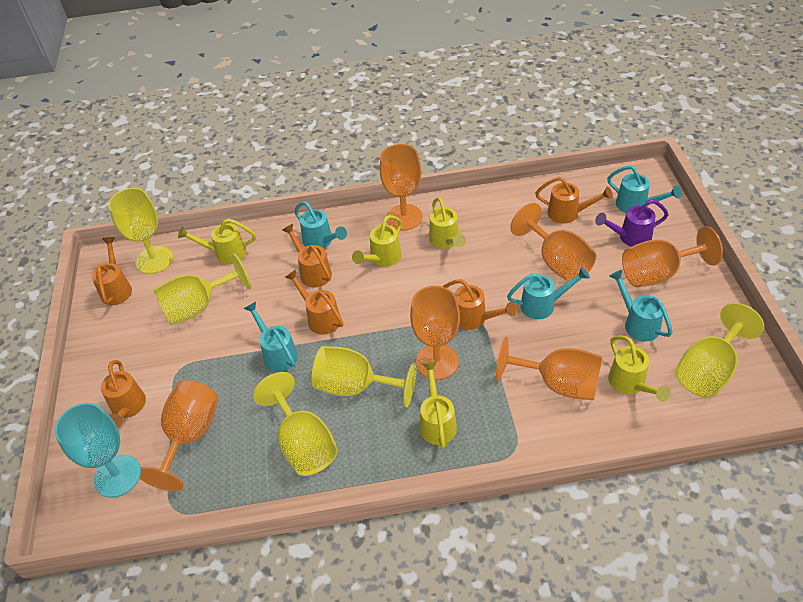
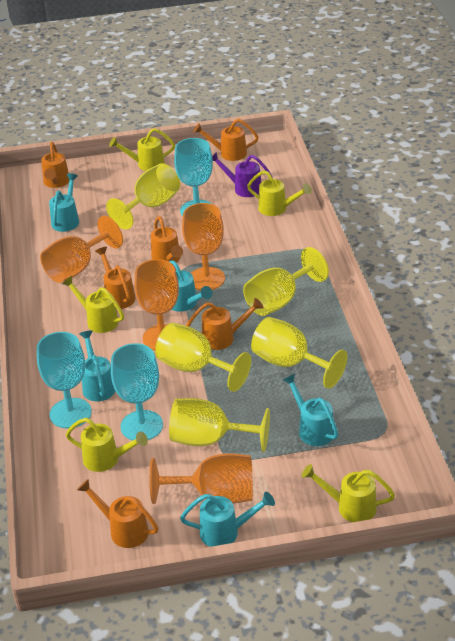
orange goblet: [136,380,218,491] [379,144,423,231] [410,286,460,380] [496,337,602,400] [510,203,597,281] [622,226,723,287] = 6 -> [40,216,123,283] [135,259,179,350] [149,453,253,504] [182,203,225,290] = 4
turquoise goblet: [55,403,140,498] = 1 -> [37,332,92,429] [111,343,163,441] [174,138,213,216] = 3

